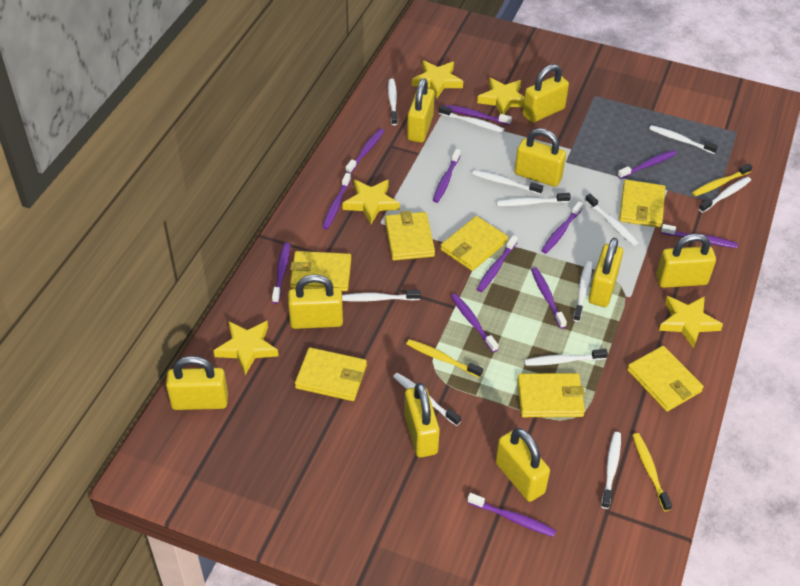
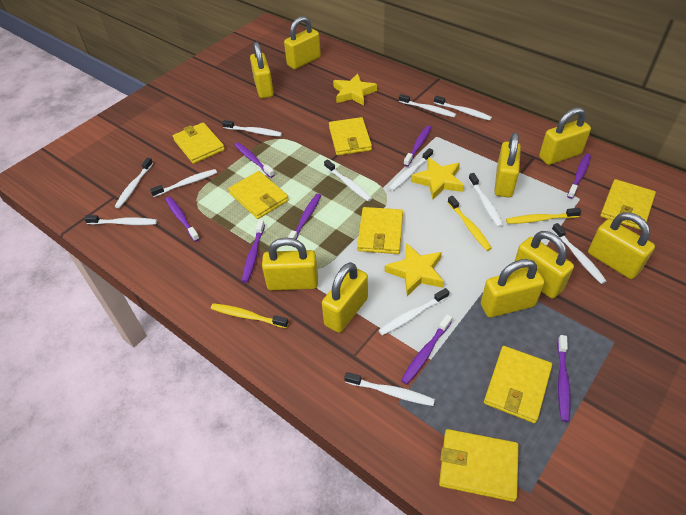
purple toothbrush: [272,242,290,304] [322,173,351,229] [345,128,384,174] [433,149,461,203] [445,105,512,125] [451,293,499,352] [467,493,556,537] [477,235,518,292] [531,267,567,329] [541,201,583,254] [617,150,677,179] [661,224,738,248] = 12 -> [165,196,200,242] [234,142,275,178] [242,220,265,283] [288,194,321,240] [401,314,452,385] [403,125,431,167] [557,335,571,422] [567,154,591,199] = 8
yellow star: [213,321,279,375] [342,180,400,224] [412,60,463,99] [477,77,525,114] [659,296,723,348] = 5 -> [333,73,377,105] [385,243,444,296] [411,157,464,199] = 3

